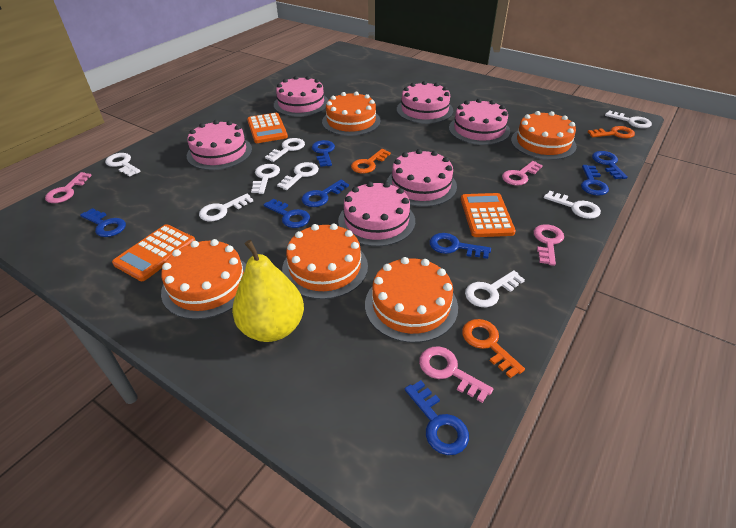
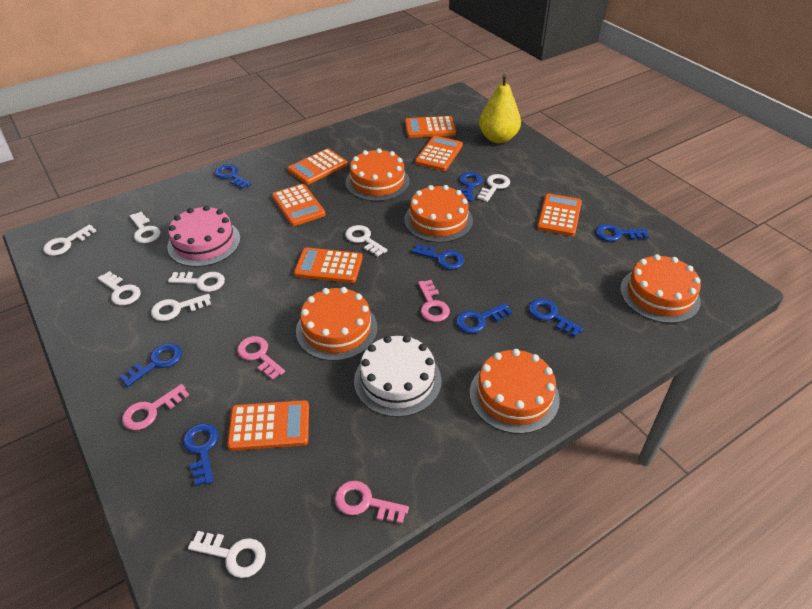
orange calculator: [112,224,196,281] [247,113,288,143] [461,193,516,237] = 3 -> [227,400,309,451] [272,184,326,226] [288,149,348,185] [294,247,363,283] [405,116,456,138] [415,136,463,171] [537,193,582,236] = 7
orange key: [351,149,391,174] [462,319,525,378] [588,126,635,138] = 3 -> none = 0
pink cake: [187,120,252,170] [274,76,328,117] [338,181,415,247] [386,149,457,207] [397,81,453,124] [449,99,510,145] = 6 -> [167,205,240,267] = 1
white cake: none = 0 -> [354,335,442,417] = 1

